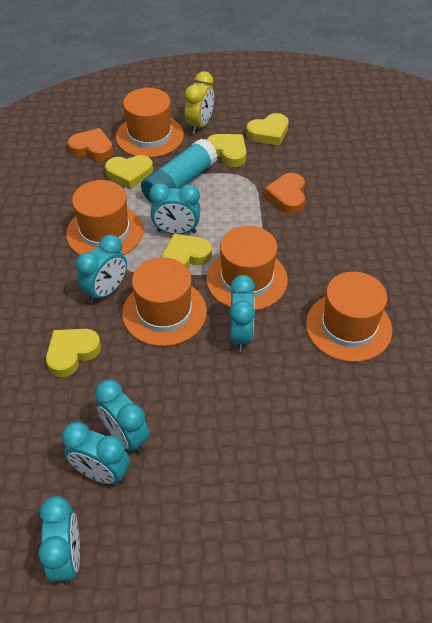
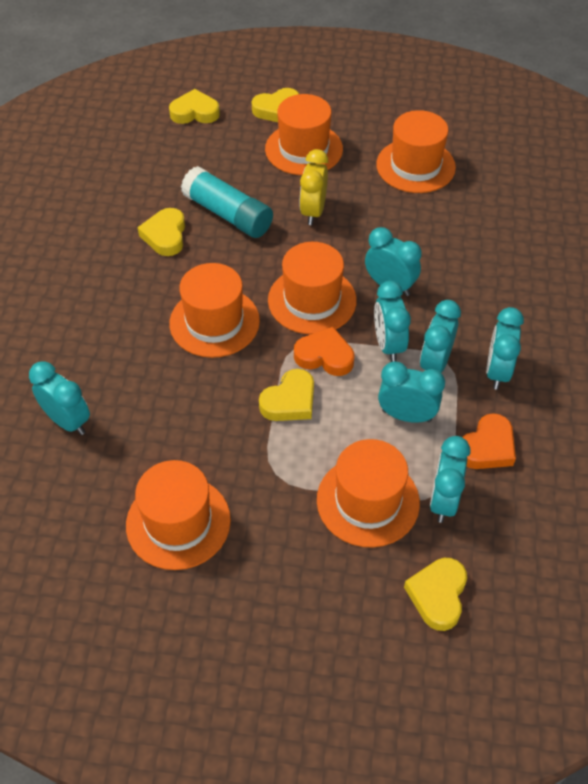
orange hat: [66,180,143,255] [116,88,184,158] [122,257,207,346] [206,226,288,311] [306,272,392,362] = 5 -> [126,460,231,570] [169,263,260,358] [265,94,343,175] [268,242,357,334] [317,439,420,548] [376,110,456,193] = 6
turquoise clock: [38,496,80,585] [62,422,130,484] [76,235,127,303] [95,380,150,454] [149,183,201,234] [230,275,255,352] = 6 -> [29,361,90,435] [365,227,422,296] [374,281,411,362] [378,362,445,423] [420,300,461,373] [430,436,470,523] [486,307,524,390] = 7

